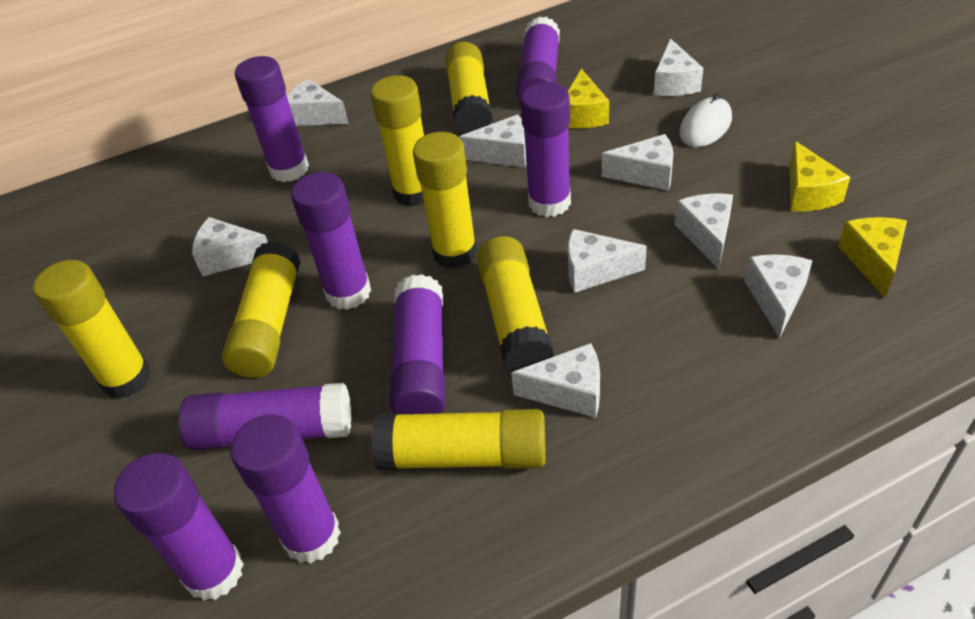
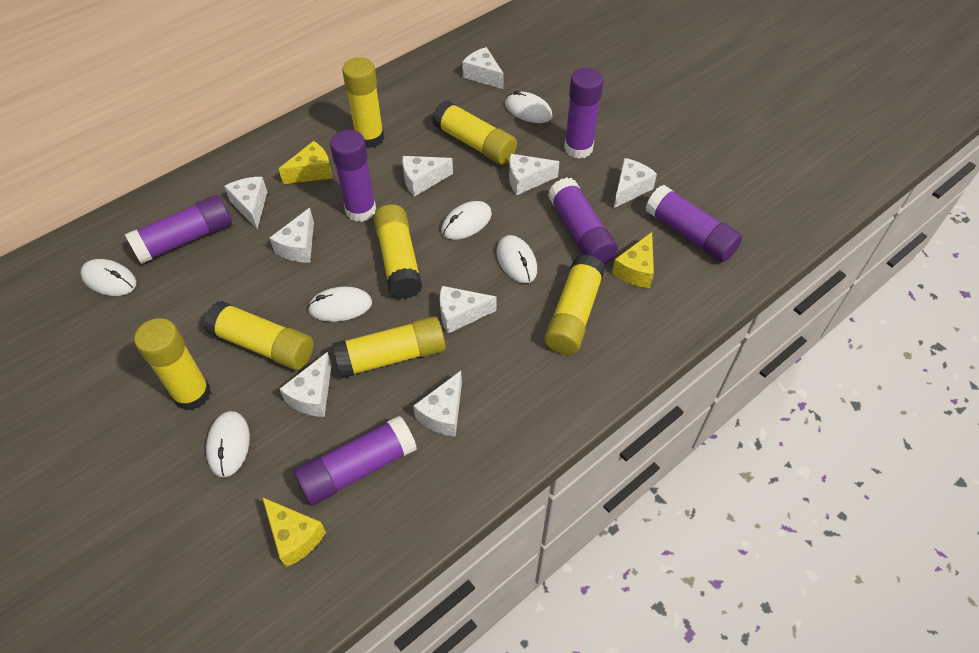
purple glue stick: [114,453,244,601] [179,383,351,450] [231,415,341,564] [235,56,309,182] [291,172,371,310] [390,274,446,414] [516,16,560,100] [520,82,571,217] = 8 -> [125,195,232,264] [294,415,417,506] [330,130,376,222] [548,178,618,264] [564,68,604,159] [645,185,742,262] = 6
white mouse: [679,93,732,147] = 1 -> [80,259,137,296] [206,411,250,477] [307,287,372,322] [441,201,492,240] [497,235,537,283] [505,90,553,123] = 6

